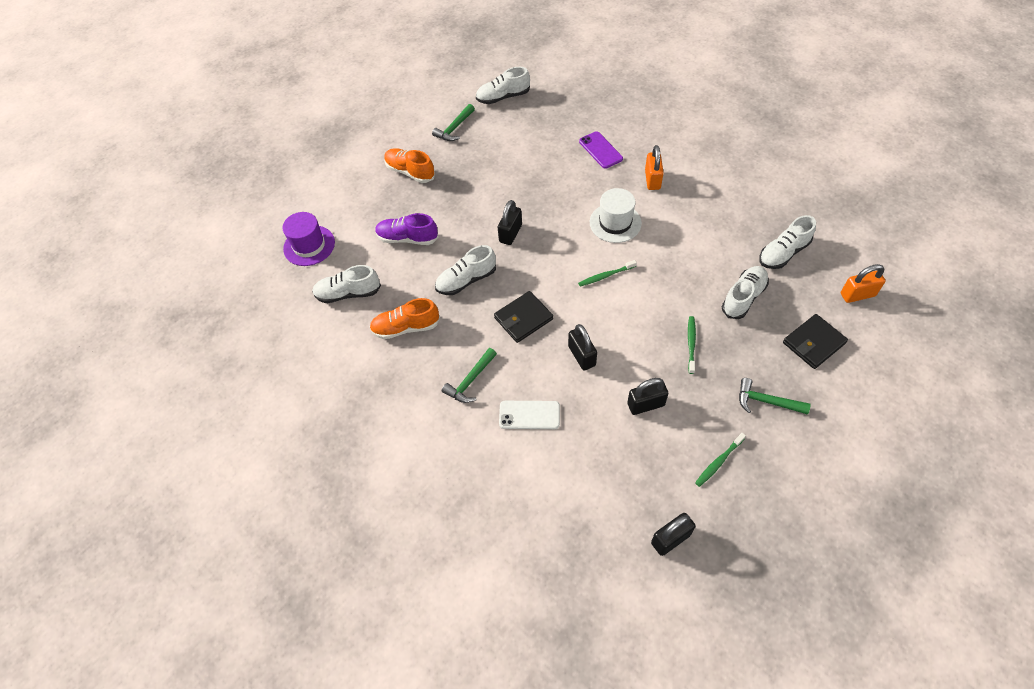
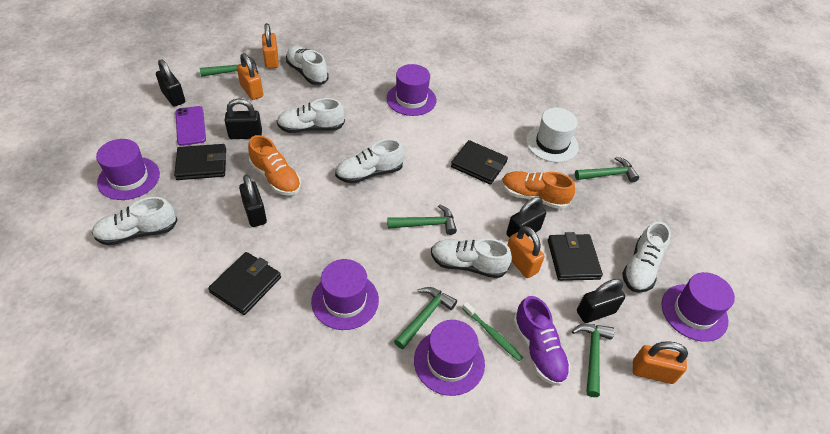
black padlock: [498,200,522,245] [568,324,597,370] [627,378,669,415] [651,513,696,556] = 4 -> [156,59,185,107] [225,99,262,139] [239,174,267,227] [506,197,546,238] [577,279,625,323] = 5
black wallet: [494,291,553,343] [783,314,848,369] = 2 -> [174,144,226,180] [208,252,281,315] [451,140,508,185] [548,232,603,281] = 4
green hammer: [432,104,475,141] [442,348,497,403] [739,378,811,414] = 3 -> [200,57,258,77] [387,204,457,235] [394,287,457,349] [572,324,614,397] [575,157,639,183] = 5
green toothbrush: [578,260,637,287] [688,316,696,374] [695,433,746,487] = 3 -> [462,302,523,361] = 1
orange padlock: [645,145,664,190] [841,264,885,303] = 2 -> [237,53,263,100] [262,23,279,69] [507,226,544,278] [633,341,688,384] = 4
purple hat: [282,212,335,266] = 1 -> [96,139,160,200] [311,259,379,330] [386,64,436,116] [414,320,485,396] [661,272,735,342] = 5
white phone: [499,401,560,429] = 1 -> none = 0
white shoe: [312,265,381,303] [435,245,496,295] [476,67,530,104] [722,266,769,319] [759,215,816,269] = 5 -> [92,197,177,245] [277,98,345,133] [286,46,329,85] [335,139,404,184] [431,238,512,278] [622,221,671,293] = 6

